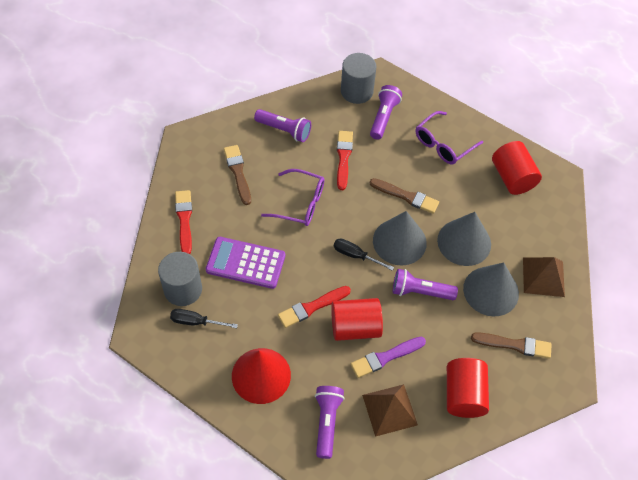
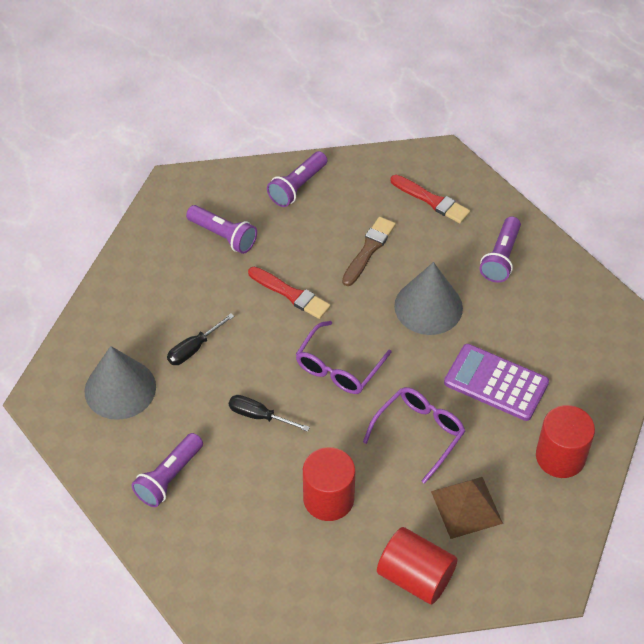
brown brush: [224,145,251,205] [370,178,439,214] [471,332,552,359] = 3 -> [342,217,396,286] = 1
brown pyramid: [362,384,418,437] [523,257,565,297] = 2 -> [431,477,503,539] = 1
grey cone: [373,211,427,265] [437,212,491,266] [463,262,519,317] = 3 -> [85,346,156,420] [394,262,463,335] = 2
grey cylinder: [158,252,202,306] [341,53,376,104] = 2 -> none = 0
purple brush: [350,337,426,378] = 1 -> none = 0
red brush: [175,190,192,254] [278,286,351,328] [337,131,353,190] = 3 -> [248,267,331,319] [391,175,470,223] = 2
red cone: [232,348,291,404] = 1 -> none = 0

